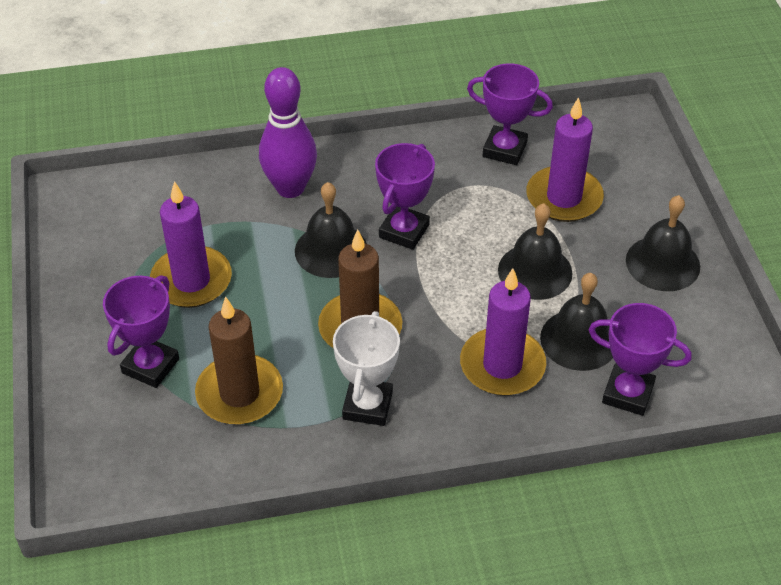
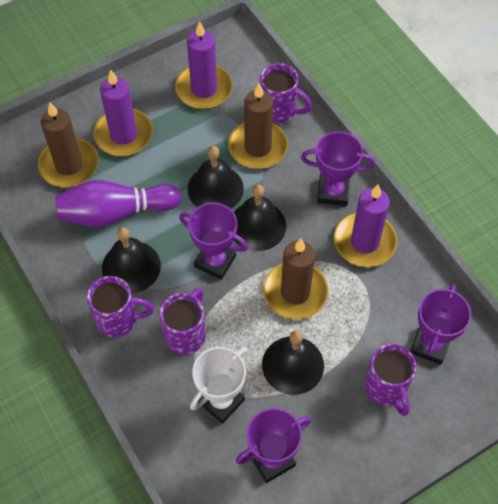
brown candle: [195,297,283,424] [318,230,402,349] = 2 -> [38,102,99,187] [228,83,288,169] [263,239,328,319] = 3
purple mug: none = 0 -> [87,276,154,338] [159,288,206,355] [260,63,312,123] [365,344,416,416] = 4

